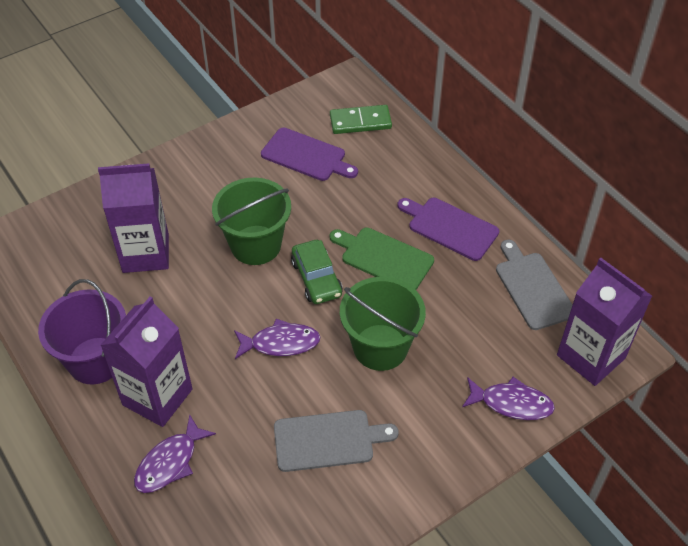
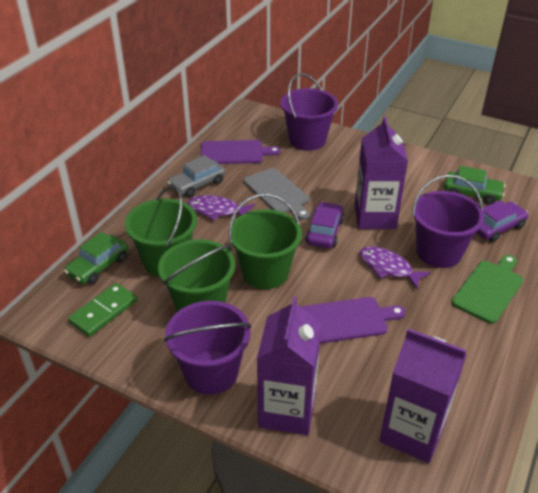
green bucket: [212,177,291,265] [340,277,426,371] = 2 -> [125,185,197,277] [158,239,235,312] [229,193,302,289] = 3
green car: [291,240,343,304] = 1 -> [64,232,129,285] [444,166,506,205] = 2
grey car: none = 0 -> [168,155,226,197] = 1
grey cutting board: [274,410,399,472] [496,240,572,330] = 2 -> [244,168,310,220] = 1
purple bucket: [38,279,126,385] = 1 -> [164,301,251,395] [281,73,338,151] [412,175,484,268] = 3
purple car: none = 0 -> [305,202,344,248] [476,200,529,242] = 2
purple fish: [134,414,216,493] [234,318,320,359] [462,377,555,420] = 3 -> [188,195,255,221] [359,246,431,289] = 2

